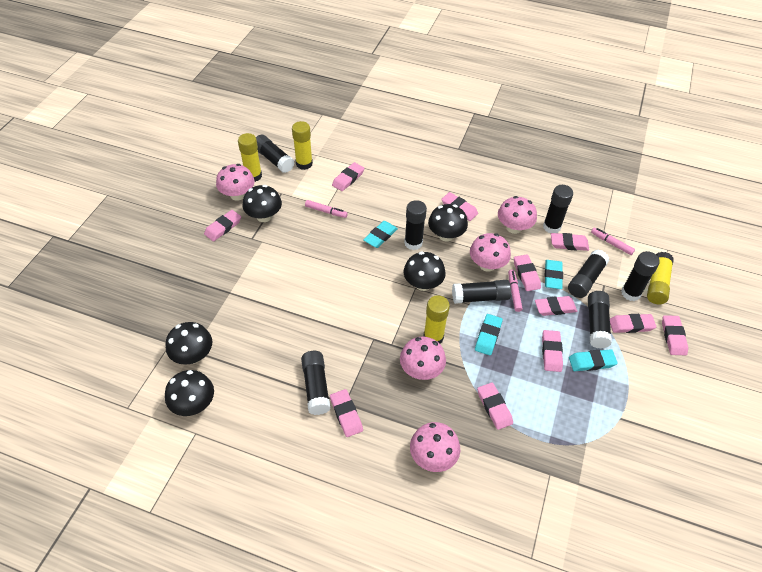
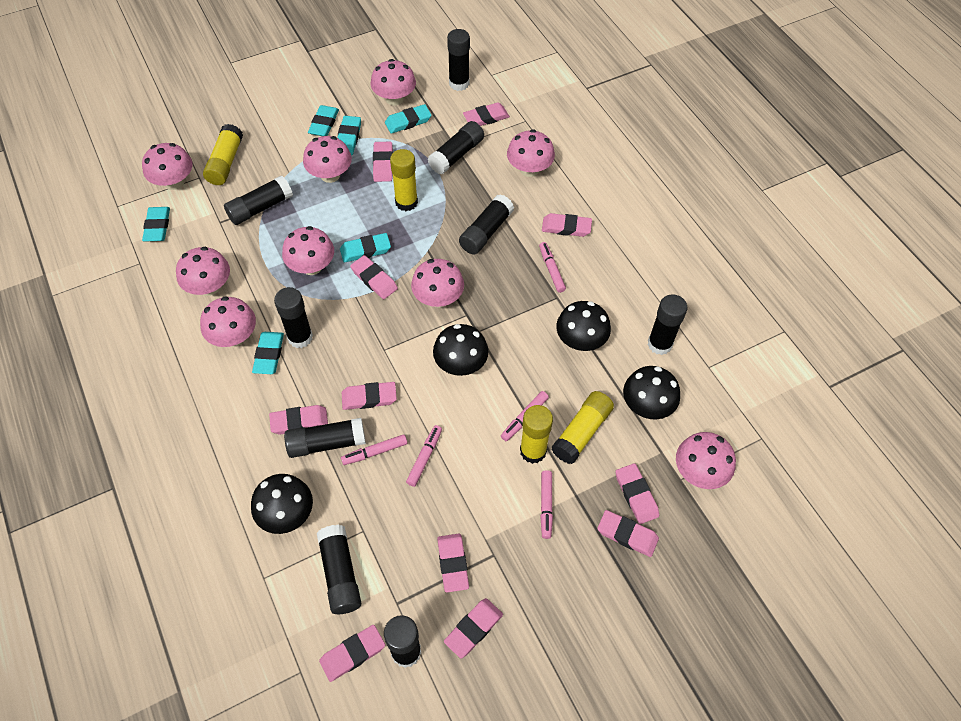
black glue stick: [256,135,295,173] [301,351,331,415] [404,200,427,250] [452,280,511,304] [543,185,573,233] [568,249,609,298] [588,291,612,349] [621,251,660,301] = 8 -> [224,176,293,225] [274,287,313,348] [284,418,366,458] [317,525,361,614] [384,615,421,668] [428,121,484,174] [447,29,470,91] [459,194,514,254] [648,294,687,355] = 9
black mushroom: [165,322,212,365] [165,370,214,416] [243,185,282,222] [404,252,446,291] [428,204,468,242] = 5 -> [251,474,313,534] [433,324,489,376] [556,301,611,351] [623,366,680,419] = 4
pink marker: [305,200,348,218] [508,270,522,312] [591,228,635,255] = 3 -> [341,434,407,465] [406,425,442,487] [501,391,549,441] [539,242,566,293] [540,470,553,539] = 5
pink mushroom: [216,164,254,201] [400,337,446,380] [410,422,460,472] [470,233,511,272] [498,196,537,234] = 5 -> [142,143,192,190] [176,247,230,296] [200,296,256,347] [282,226,334,275] [303,136,352,183] [371,59,416,106] [411,259,464,307] [507,129,555,177] [676,432,736,489] = 9
turquoise eraser: [363,221,398,248] [475,314,503,355] [545,260,563,289] [569,349,618,371] = 4 -> [142,207,170,241] [252,332,284,374] [308,105,339,136] [337,116,361,155] [340,233,391,263] [385,104,431,134] = 6

